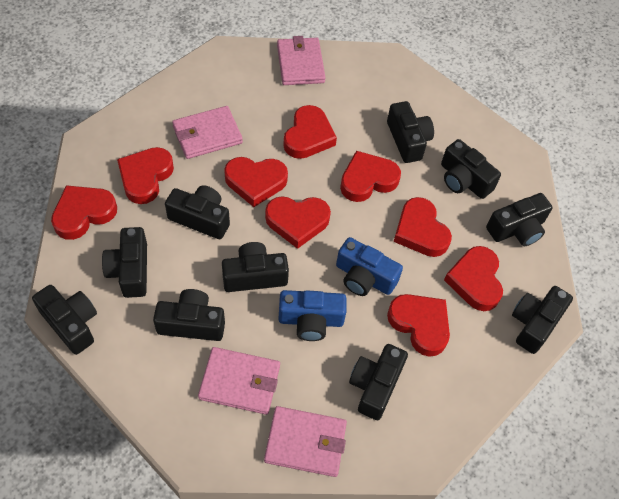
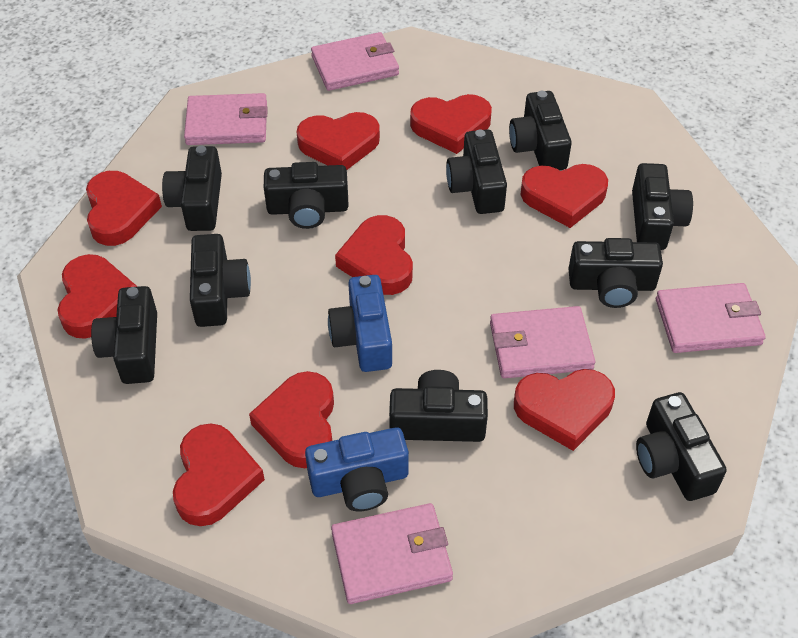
pink wallet: [172,106,243,159] [198,347,280,415] [264,406,347,477] [277,36,326,85] = 4 -> [184,93,268,145] [311,32,399,91] [331,503,453,604] [490,306,595,378] [656,283,766,353] = 5

